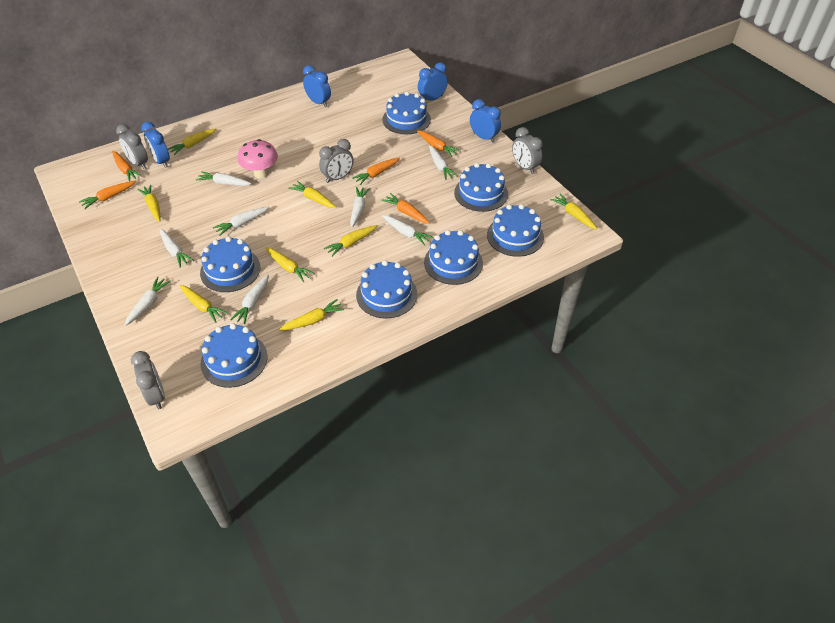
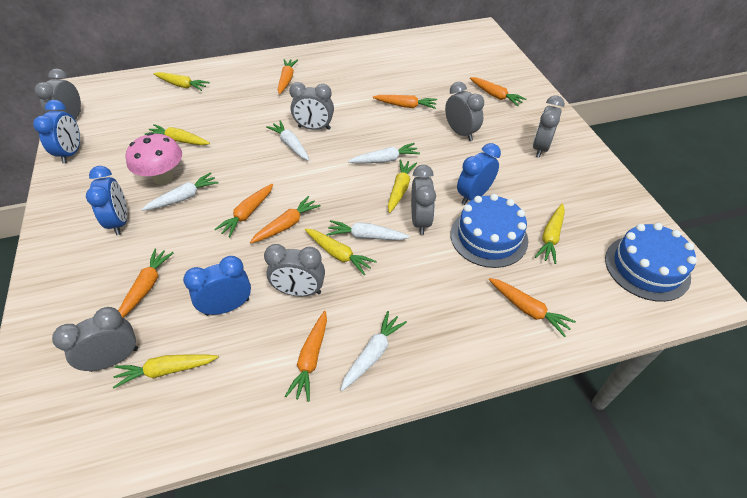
blue cake: [200,236,260,292] [200,323,267,388] [356,260,417,318] [382,92,431,134] [424,230,483,285] [454,163,508,212] [487,204,544,257] = 7 -> [450,194,528,268] [605,223,697,302] = 2
grey clock: [116,124,148,169] [131,351,165,409] [319,139,353,183] [512,127,543,174] = 4 -> [35,69,81,119] [52,307,138,372] [264,244,325,296] [289,82,334,130] [411,165,436,235] [445,82,484,141] [533,95,565,158] = 7
orange carrot: [79,181,137,209] [112,151,142,181] [352,158,400,185] [381,193,430,224] [417,130,460,157] = 5 -> [118,248,174,318] [214,184,273,237] [250,196,321,243] [278,59,298,94] [285,311,327,402] [373,95,437,109] [470,77,526,106] [489,278,576,337] = 8
white carrot: [124,277,171,326] [159,229,194,268] [196,171,252,186] [213,206,269,236] [230,275,269,324] [350,187,370,228] [382,215,433,246] [429,145,458,180] = 8 -> [141,172,219,211] [266,121,309,161] [326,220,410,240] [341,311,407,391] [348,143,420,163] = 5
yellow carrot: [137,184,160,222] [168,128,216,155] [179,285,228,323] [265,248,314,282] [279,299,344,331] [288,181,336,208] [324,225,378,257] [550,194,597,229] = 8 -> [113,354,218,389] [145,124,210,145] [153,72,210,91] [305,228,377,275] [388,160,417,213] [535,204,565,264] = 6

